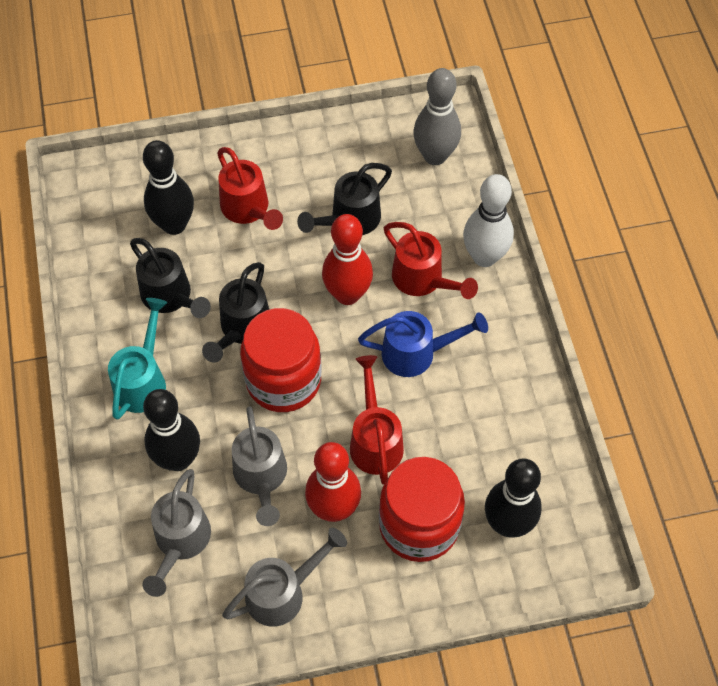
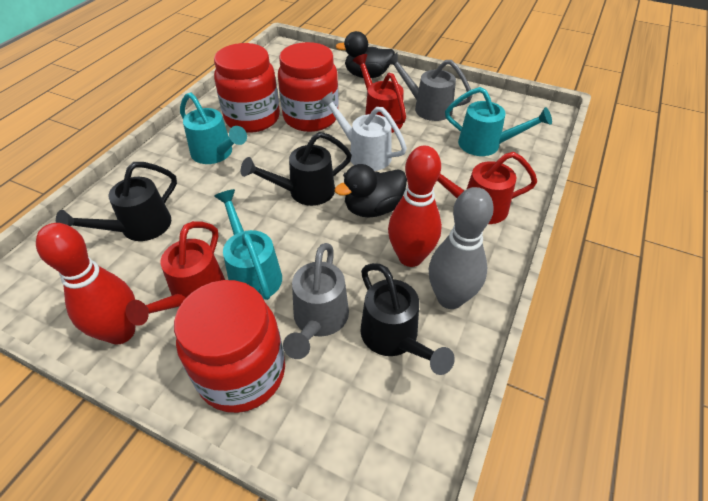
black bowling pin: [143,140,194,235] [143,389,200,471] [485,458,542,538] = 3 -> none = 0
black duck: none = 0 -> [334,164,407,217] [335,31,395,78] = 2
blue watering can: [358,311,488,377] = 1 -> none = 0
grey watering can: [142,469,211,597] [222,528,347,627] [232,407,287,526] = 3 -> [283,243,349,359] [386,53,473,121] = 2
red jar: [240,308,322,412] [379,457,465,562] = 2 -> [174,280,285,413] [214,43,280,133] [278,42,339,132] = 3
turquoise watering can: [108,298,167,420] = 1 -> [180,92,247,164] [214,189,282,300] [445,87,552,156] = 3
white bowling pin: [463,174,514,267] = 1 -> none = 0
white watering can: none = 0 -> [319,92,407,171] = 1

